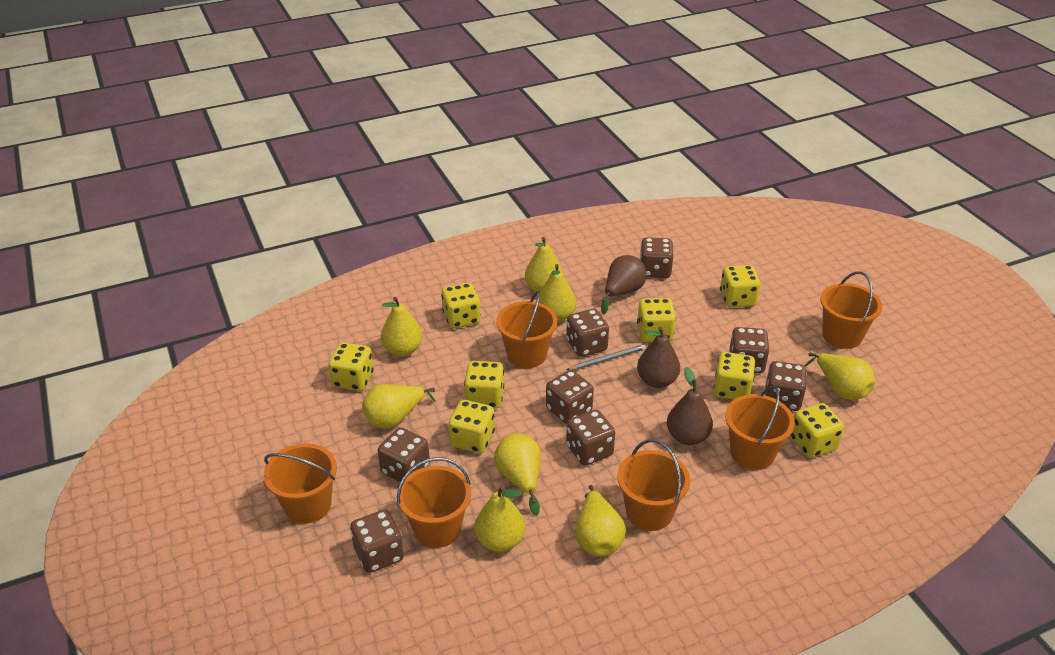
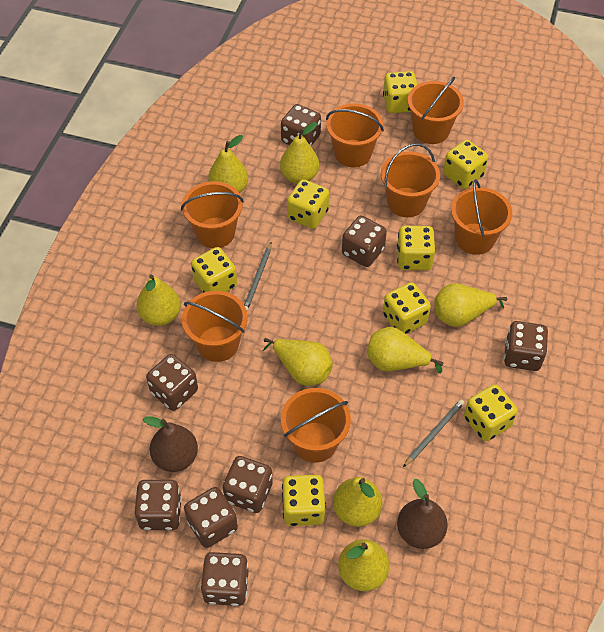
brown pear: [601,255,646,314] [637,327,680,388] [667,367,713,445] = 3 -> [143,416,198,472] [397,479,448,549] = 2
grey pencil: [567,344,645,370] = 1 -> [244,242,272,311] [403,399,464,467] = 2
orange bucket: [264,444,337,524] [397,457,471,548] [496,291,557,368] [617,439,690,531] [725,386,795,470] [820,271,882,349] = 6 -> [181,181,244,248] [182,291,247,362] [281,388,351,463] [326,103,384,167] [381,143,440,217] [408,77,464,144] [451,179,512,255] = 7

